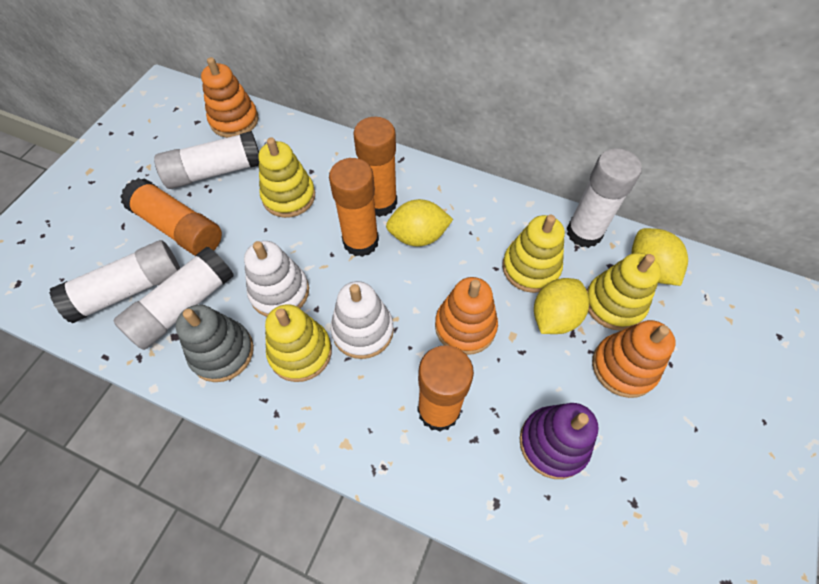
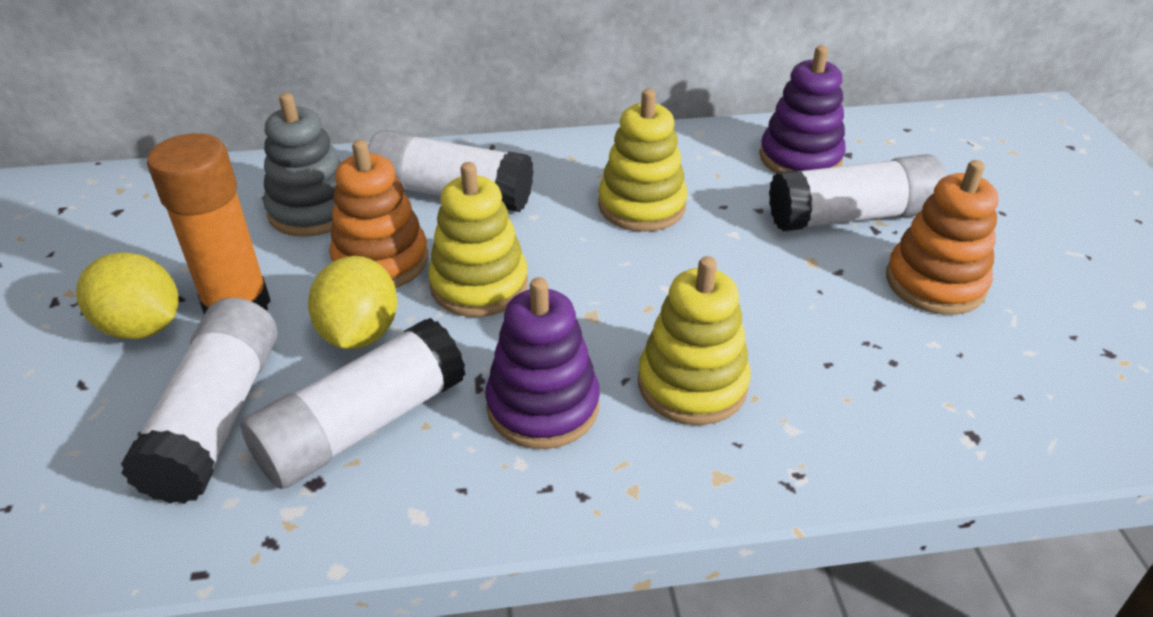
orange glue stick: [120,178,222,256] [329,158,379,257] [353,117,397,217] [417,346,474,432] = 4 -> [147,133,271,314] = 1
orange stacking toy: [201,57,259,138] [435,277,498,355] [592,320,676,398] = 3 -> [330,140,428,288] [886,160,998,315] = 2
purple stacking toy: [520,403,599,479] = 1 -> [485,277,600,449] [759,45,846,174] = 2
white stacking toy: [244,241,309,317] [330,281,394,359] = 2 -> none = 0
yellow lemon: [386,199,453,246] [534,278,589,334] [632,228,688,286] = 3 -> [76,252,179,339] [308,256,397,349] = 2
yellow stacking toy: [258,137,315,218] [265,304,332,382] [502,215,565,293] [587,253,661,331] = 4 -> [428,162,528,317] [598,89,687,232] [638,256,751,425] = 3

